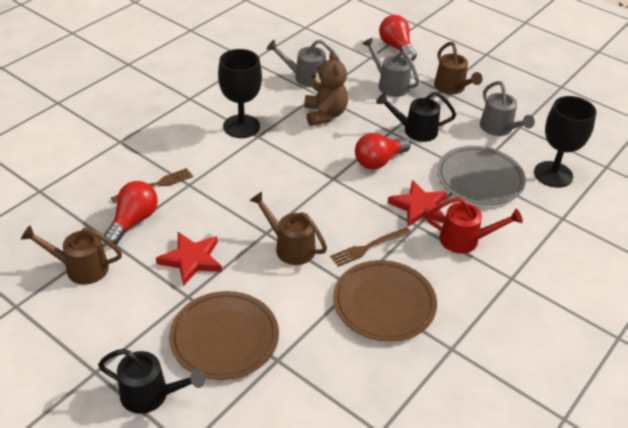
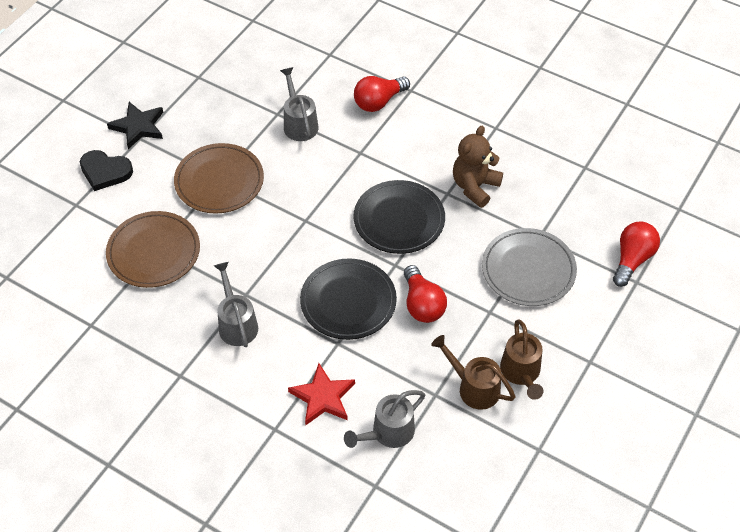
black goblet: [218,49,262,138] [534,96,597,188] = 2 -> none = 0
black heart: none = 0 -> [80,150,133,191] = 1
black plate: none = 0 -> [300,259,397,340] [353,180,445,254] = 2
black star: none = 0 -> [107,102,163,149] = 1
black watering can: [98,349,205,414] [376,92,456,142] = 2 -> none = 0
brown fork: [111,168,193,203] [330,227,411,267] = 2 -> none = 0
brown watering can: [21,225,122,285] [249,192,327,265] [434,42,483,94] = 3 -> [431,335,516,410] [500,319,543,400] = 2
red star: [156,232,222,286] [388,180,447,227] = 2 -> [288,363,355,425] = 1
red watering can: [426,197,523,254] = 1 -> none = 0

